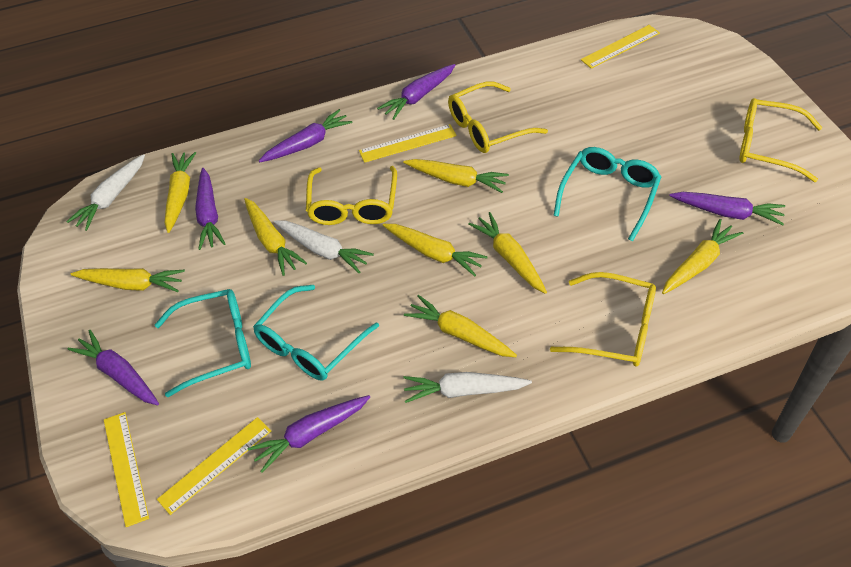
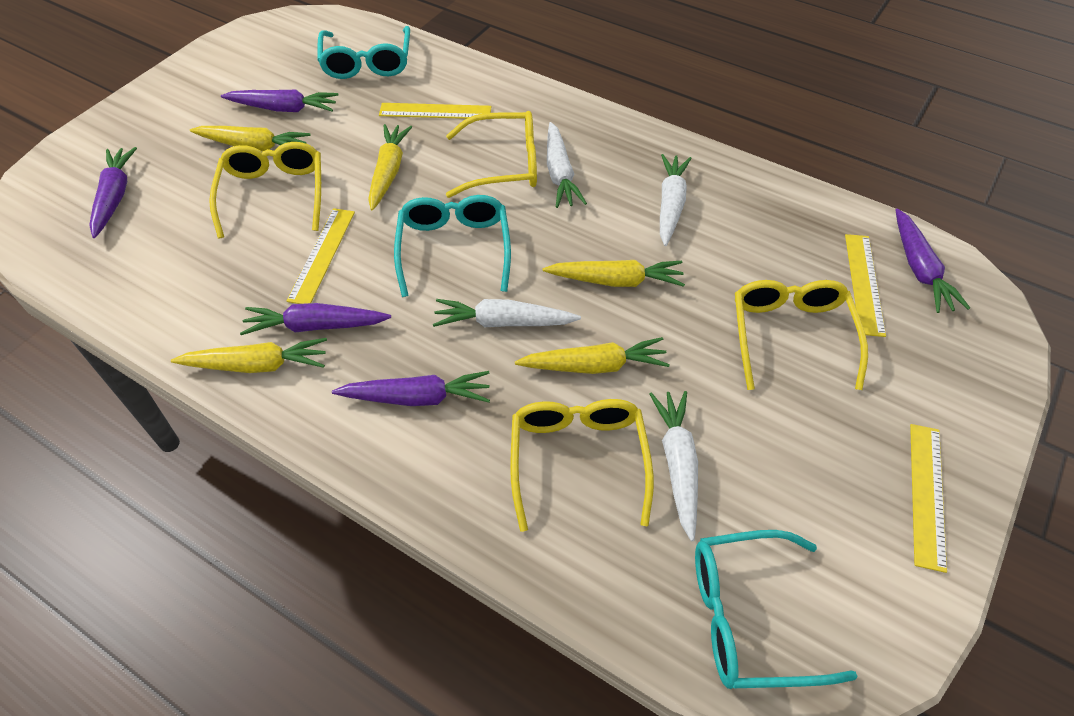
purple carrot: [67,330,159,405] [195,168,225,250] [248,395,370,473] [259,109,353,162] [377,64,455,120] [669,192,785,225] = 6 -> [89,147,137,238] [221,90,339,112] [240,303,391,335] [332,371,490,406] [895,208,970,313] = 5
white carrot: [66,154,145,231] [274,220,374,273] [403,372,532,403] = 3 -> [433,299,581,327] [547,122,587,208] [649,391,698,541] [660,154,691,246] = 4
yellow carrot: [71,268,185,292] [165,152,196,233] [244,198,307,276] [383,224,488,276] [403,159,509,193] [404,295,517,357] [468,212,547,294] [662,219,743,294] = 8 -> [171,338,327,373] [190,126,311,151] [368,124,412,211] [515,337,670,374] [543,260,685,287] = 5

